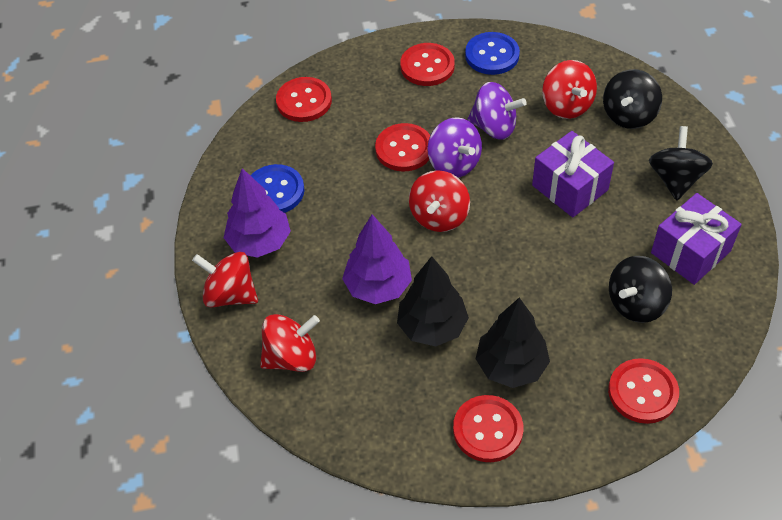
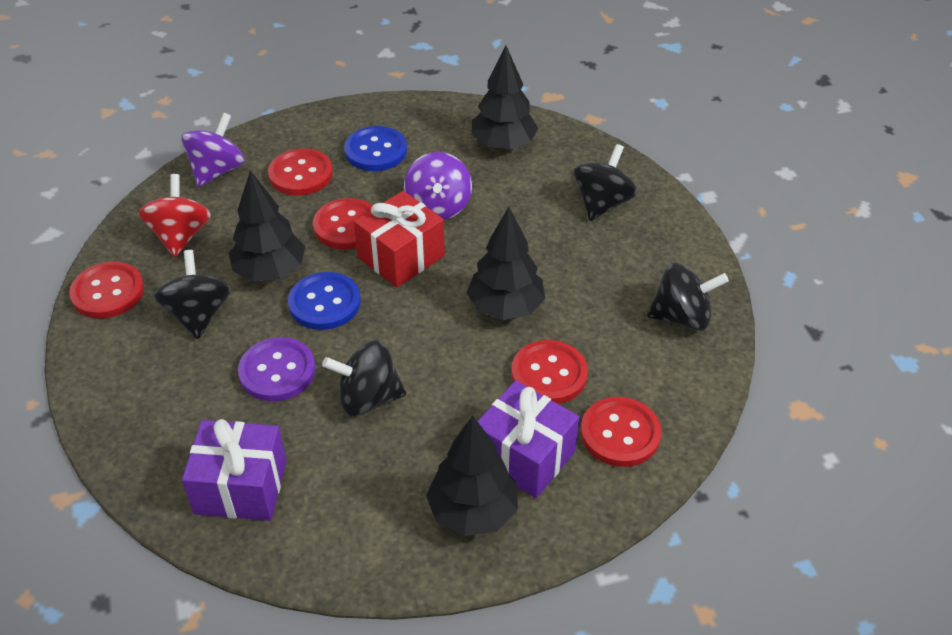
black spinning top: [603,69,662,129] [609,256,672,323] [649,126,713,201] = 3 -> [154,250,231,339] [322,340,406,416] [574,144,638,221] [647,262,729,331] = 4
black tree: [397,256,469,347] [476,298,550,388] = 2 -> [229,170,305,281] [426,416,518,536] [466,207,545,320] [472,46,538,150] = 4
purple button: none = 0 -> [238,337,315,401] = 1
purple tree: [224,168,291,258] [342,214,412,304] = 2 -> none = 0
red gift: none = 0 -> [354,191,445,287] = 1
red spinning top: [192,252,258,307] [260,314,320,372] [409,170,470,232] [542,60,597,119] = 4 -> [138,174,211,257] = 1

